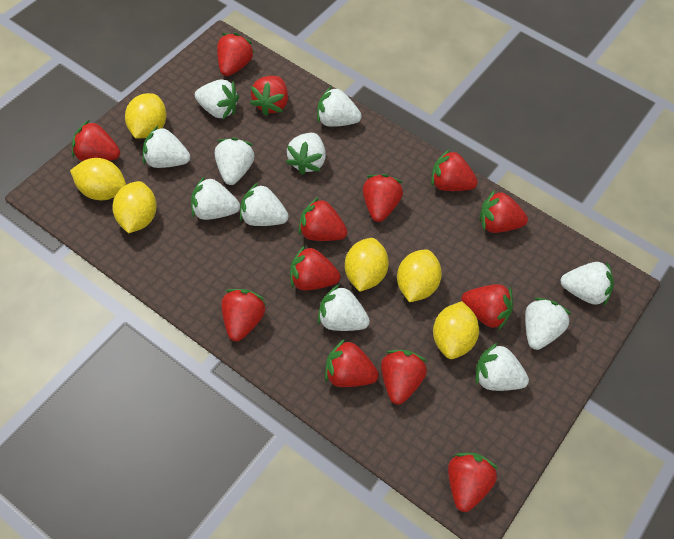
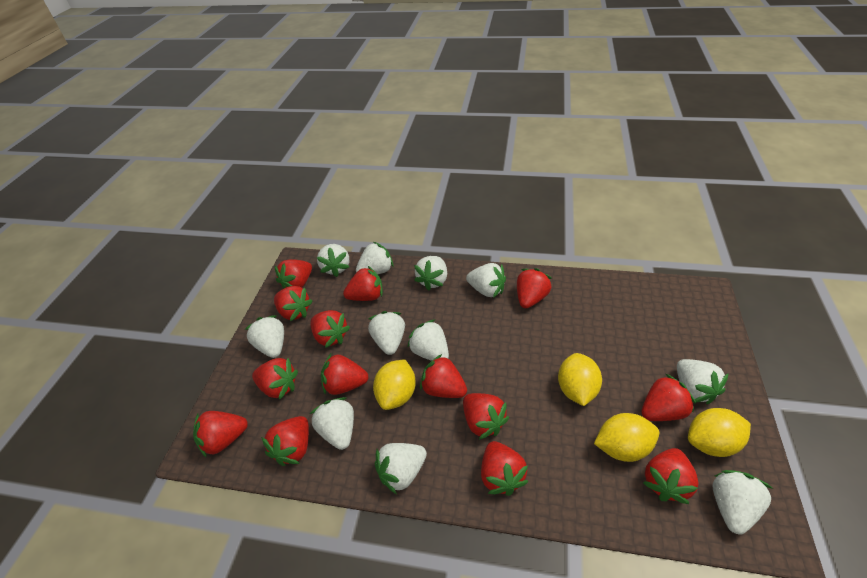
red strawberry: [72,120,120,161] [217,33,254,76] [221,289,266,341] [250,76,288,116] [290,245,341,290] [299,197,348,241] [325,339,379,387] [363,174,403,222] [381,350,427,405] [431,149,478,191] [448,453,498,512] [461,284,513,330] [479,190,528,233] = 13 -> [193,411,248,458] [252,358,298,400] [261,416,309,466] [274,286,312,321] [275,259,312,289] [311,310,350,348] [321,354,369,395] [343,266,383,301] [420,354,467,398] [463,393,509,440] [481,441,528,496] [517,268,552,308] [641,374,696,421] [643,448,699,504] = 14
yellow lemon: [70,158,126,200] [112,181,157,233] [125,93,166,139] [345,238,389,292] [397,249,442,302] [433,301,479,359] = 6 -> [373,359,416,410] [558,353,602,406] [594,413,659,462] [688,408,751,457] = 4

